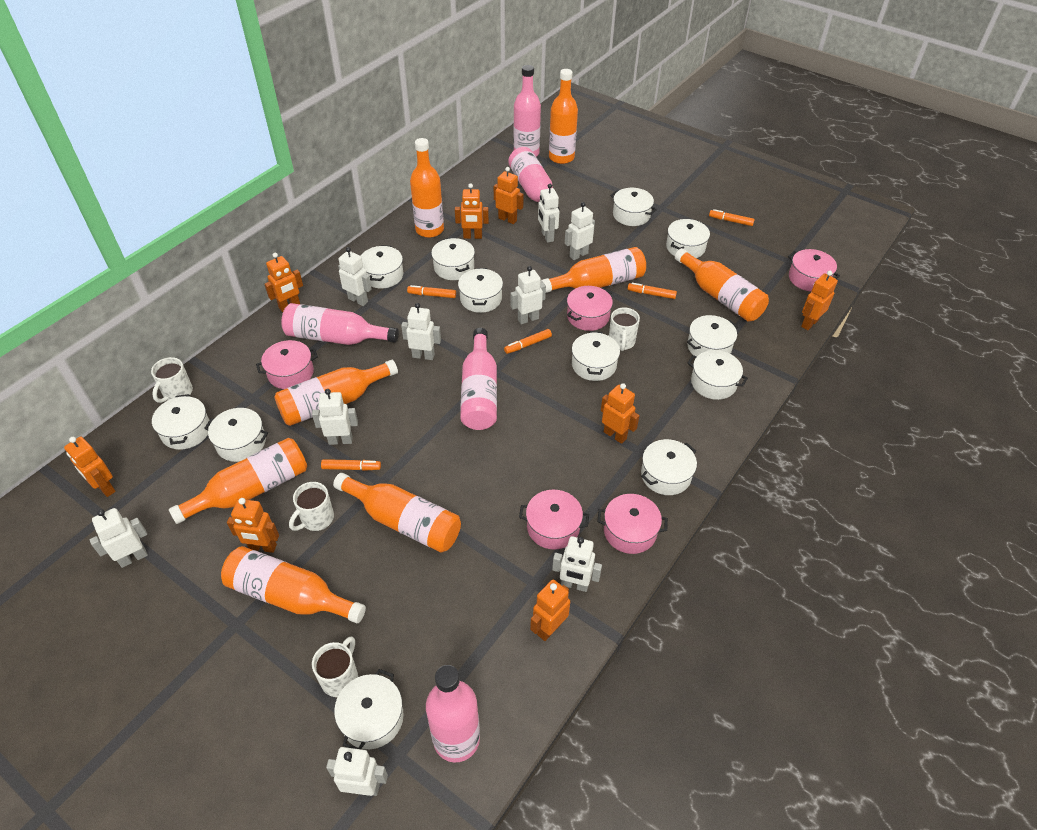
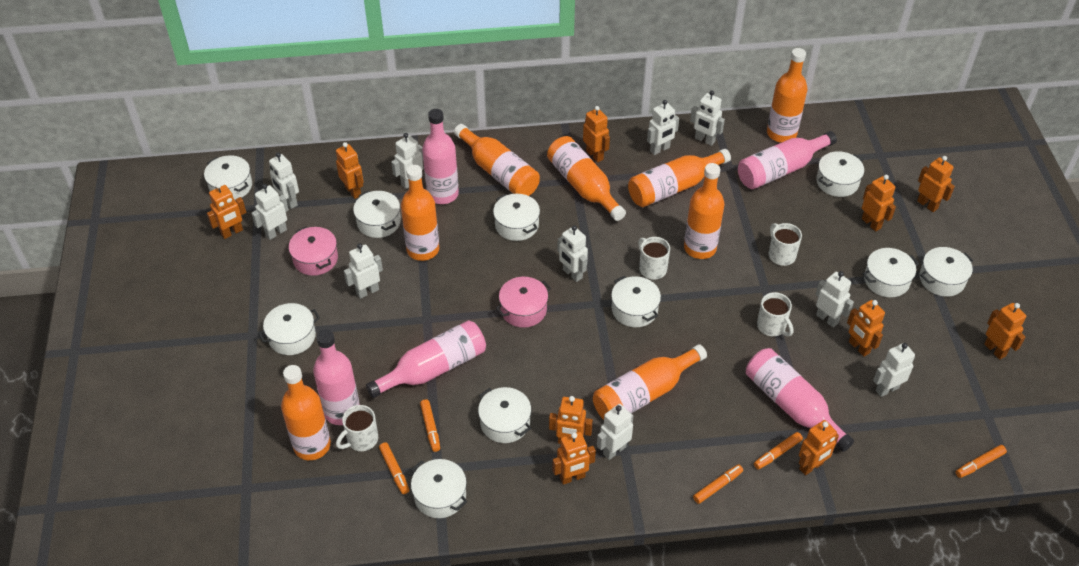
orange robot: [64,437,116,497] [227,498,279,553] [265,253,303,312] [455,183,489,239] [494,167,524,224] [530,579,570,641] [601,383,640,444] [801,271,838,330] = 8 -> [207,183,246,239] [336,142,364,199] [549,396,593,444] [552,432,596,485] [583,106,610,162] [799,420,839,475] [847,300,885,357] [862,175,896,232] [917,156,955,212] [984,303,1026,360] = 10
pink pot: [256,340,318,389] [519,490,589,550] [567,286,613,331] [597,494,668,554] [788,249,840,292] = 5 -> [289,226,338,276] [495,277,551,328] = 2
white pot: [152,394,210,450] [204,408,268,462] [334,669,404,749] [361,245,403,288] [431,238,475,280] [458,268,503,313] [572,331,620,381] [610,188,657,226] [641,439,697,495] [666,219,710,258] [687,315,738,356] [687,350,748,400] = 12 -> [204,155,252,200] [258,303,320,355] [353,190,401,238] [411,459,467,518] [478,387,531,443] [493,194,540,241] [611,276,661,327] [816,151,864,197] [862,248,919,297] [920,247,973,297] = 10
white robot: [90,508,148,568] [312,389,358,445] [326,747,388,796] [338,247,372,306] [401,303,441,360] [510,266,546,324] [538,184,559,243] [552,536,602,592] [565,202,595,260] = 9 -> [252,184,289,240] [269,152,299,209] [344,243,383,299] [391,133,423,189] [557,225,588,282] [597,404,633,460] [647,100,679,155] [690,91,725,146] [815,271,854,328] [873,343,915,397] = 10

